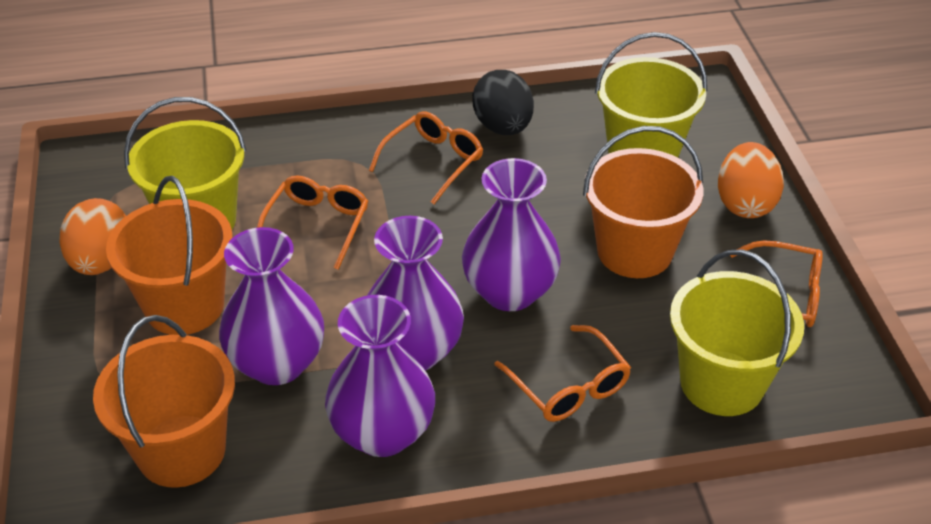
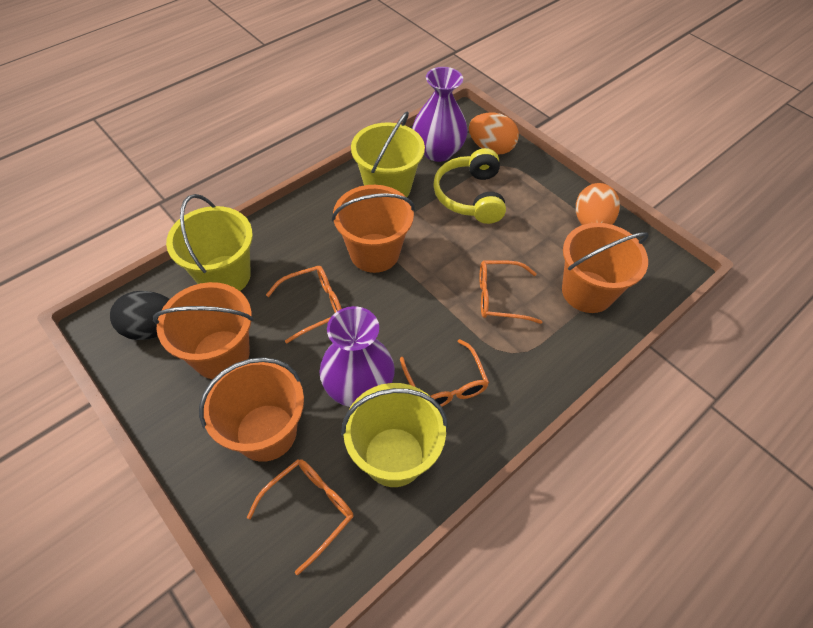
orange bucket: [93,315,235,488] [106,176,233,335] [583,126,703,278] = 3 -> [153,282,254,379] [199,357,304,462] [332,185,415,273] [562,223,649,313] = 4
purple vase: [219,227,324,385] [325,295,435,457] [367,216,464,371] [462,158,561,311] = 4 -> [320,306,395,407] [412,67,468,162] = 2
yellow headphones: none = 0 -> [433,148,506,224] = 1

